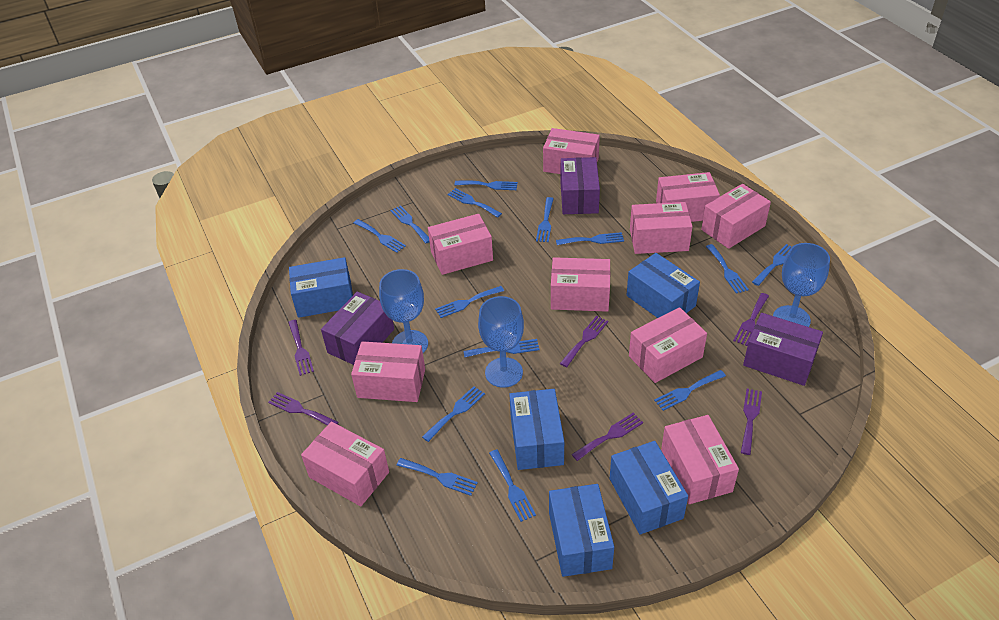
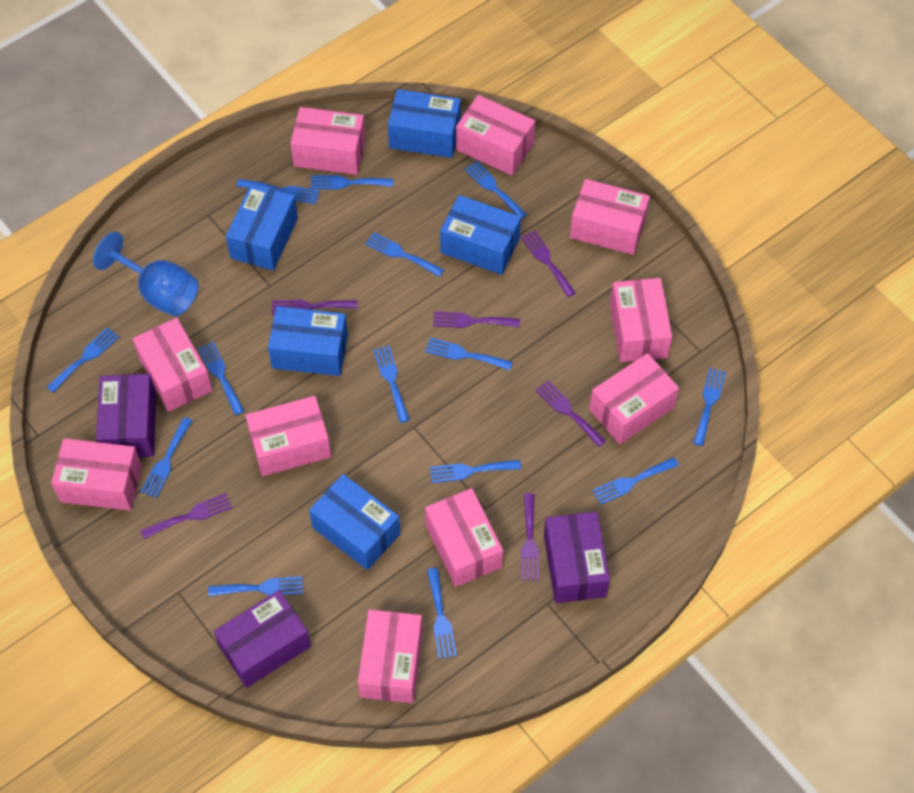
blue goblet: [379,269,428,353] [478,296,524,388] [773,243,830,327] = 3 -> [93,232,199,316] = 1

